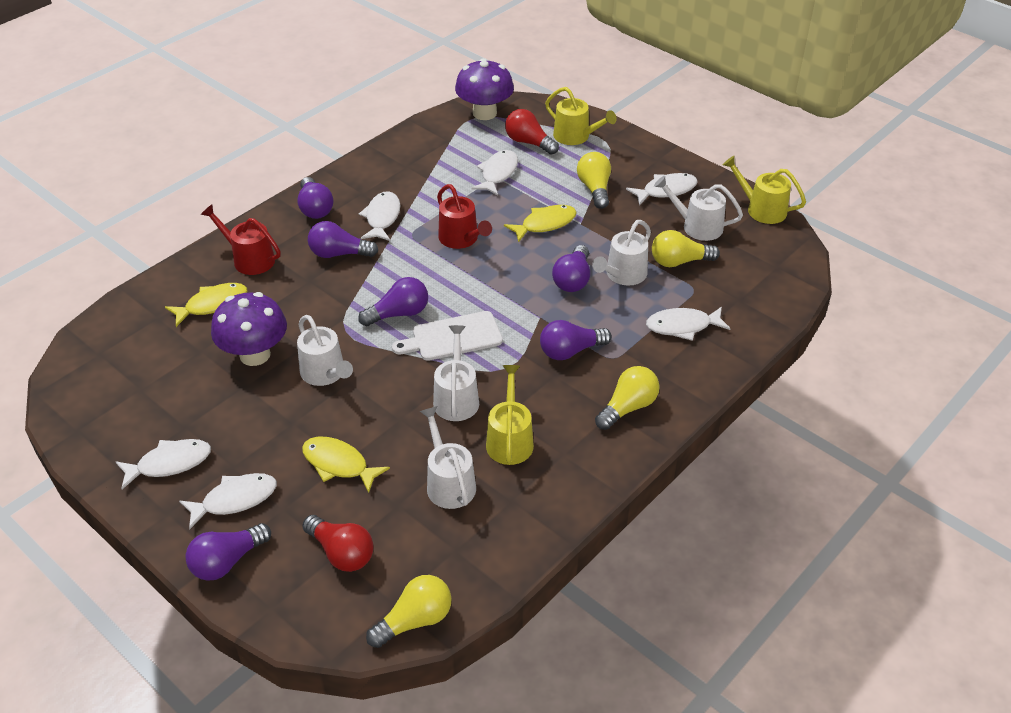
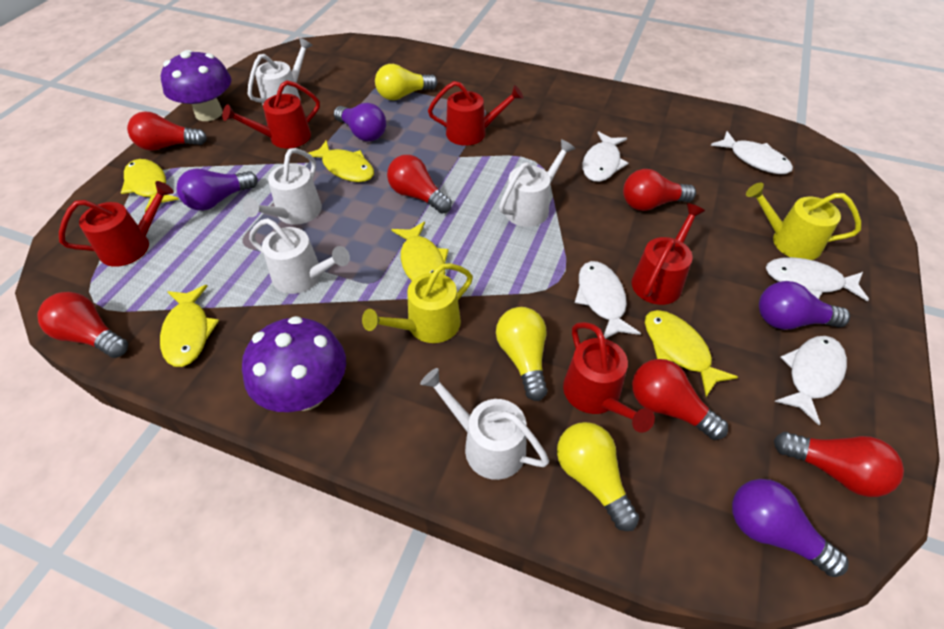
purple light bulb: [185,523,271,581] [297,177,333,219] [308,221,378,258] [358,277,428,326] [540,320,612,360] [552,245,590,292] = 6 -> [177,169,258,211] [334,103,386,142] [732,479,849,577] [759,281,850,330] = 4
red light bulb: [302,515,374,572] [505,109,559,155] = 2 -> [37,292,128,358] [127,112,207,151] [387,155,452,214] [623,169,696,211] [632,359,728,440] [774,432,904,497] = 6
red watering can: [201,205,281,275] [437,184,492,249] = 2 -> [59,181,174,267] [222,80,320,148] [428,81,523,146] [563,322,655,433] [631,203,705,305] = 5
white cutting board: [392,311,503,361] = 1 -> none = 0
white fish: [116,439,211,489] [179,473,277,530] [359,191,400,241] [471,150,518,195] [626,173,698,206] [646,307,731,341] = 6 -> [575,261,641,339] [582,131,629,182] [710,131,793,174] [766,257,869,301] [775,336,847,425] = 5
yellow fish: [165,283,247,327] [302,437,390,493] [504,205,577,243] = 3 -> [121,159,179,212] [160,285,219,367] [308,140,374,182] [391,222,449,281] [645,310,738,397] = 5
yellow light bulb: [366,575,451,648] [577,152,611,209] [595,366,660,430] [652,230,720,267] = 4 -> [375,64,437,100] [496,307,548,401] [557,422,639,531] = 3
yellow watering can: [486,365,534,465] [545,87,617,145] [723,156,806,224] = 3 -> [362,263,473,343] [746,183,861,260] = 2

